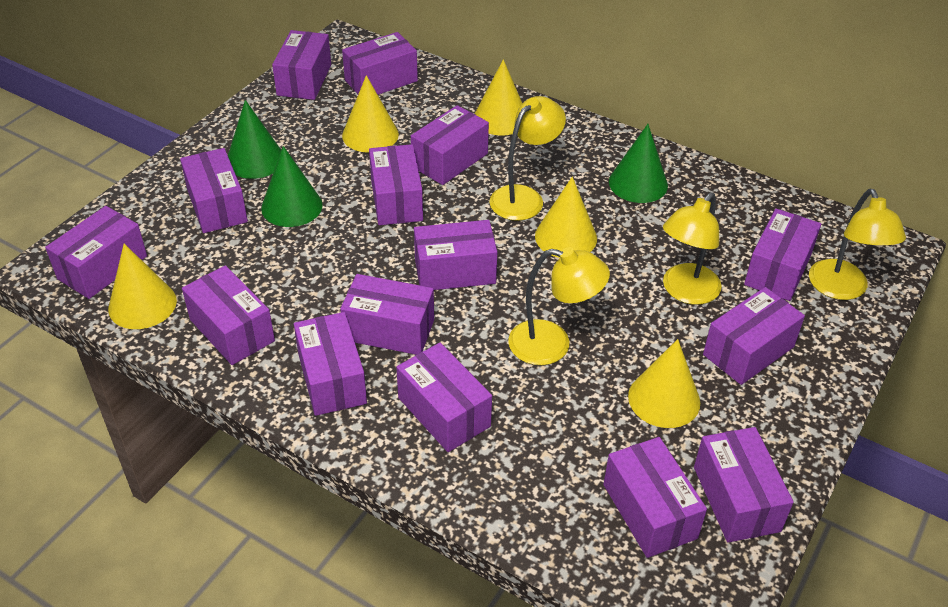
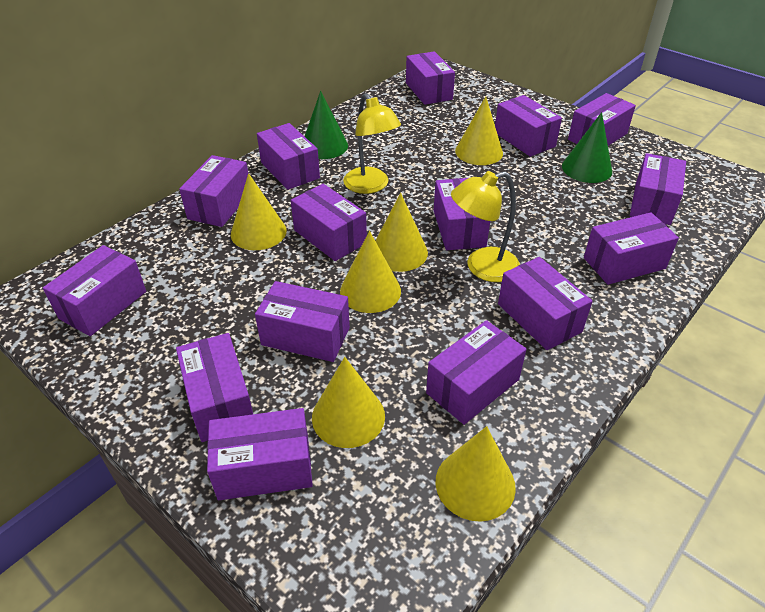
green cone: [228,100,281,179] [261,146,323,227] [609,124,668,203] = 3 -> [304,91,348,159] [562,112,612,183] = 2
yellow cone: [108,244,177,329] [342,75,399,153] [475,59,522,136] [535,177,597,258] [628,339,700,428] = 5 -> [231,173,287,250] [312,357,385,448] [340,231,401,313] [375,193,428,272] [435,426,516,522] [455,96,503,165] = 6
yellow lamp: [489,96,566,221] [508,247,610,365] [663,193,722,305] [809,189,906,300] = 4 -> [343,93,401,194] [451,171,520,282] = 2

